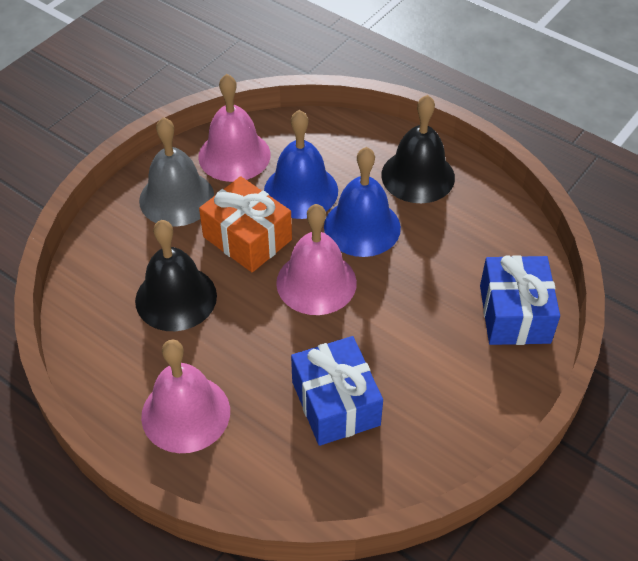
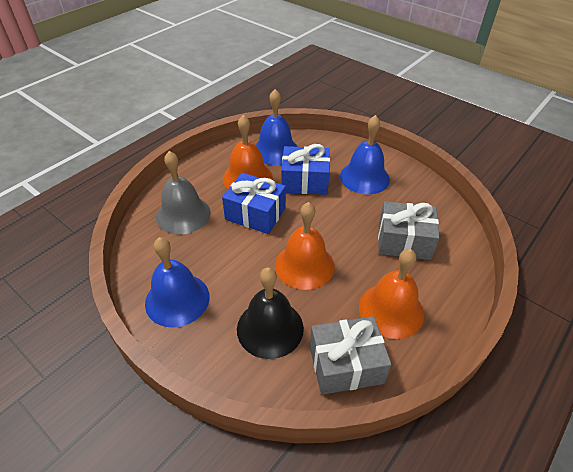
black bell: [135,220,217,331] [381,95,455,203] = 2 -> [237,267,304,359] = 1
blue bell: [264,110,338,219] [324,147,401,257] = 2 -> [145,237,210,327] [255,89,298,165] [340,115,390,194] = 3
grey gift: none = 0 -> [310,316,392,395] [378,201,440,260] = 2
orange bell: none = 0 -> [223,115,273,189] [275,202,335,290] [359,249,424,339] = 3
orange gift: [199,176,292,272] = 1 -> none = 0
pink bell: [141,340,230,453] [198,74,270,182] [276,204,357,315] = 3 -> none = 0

